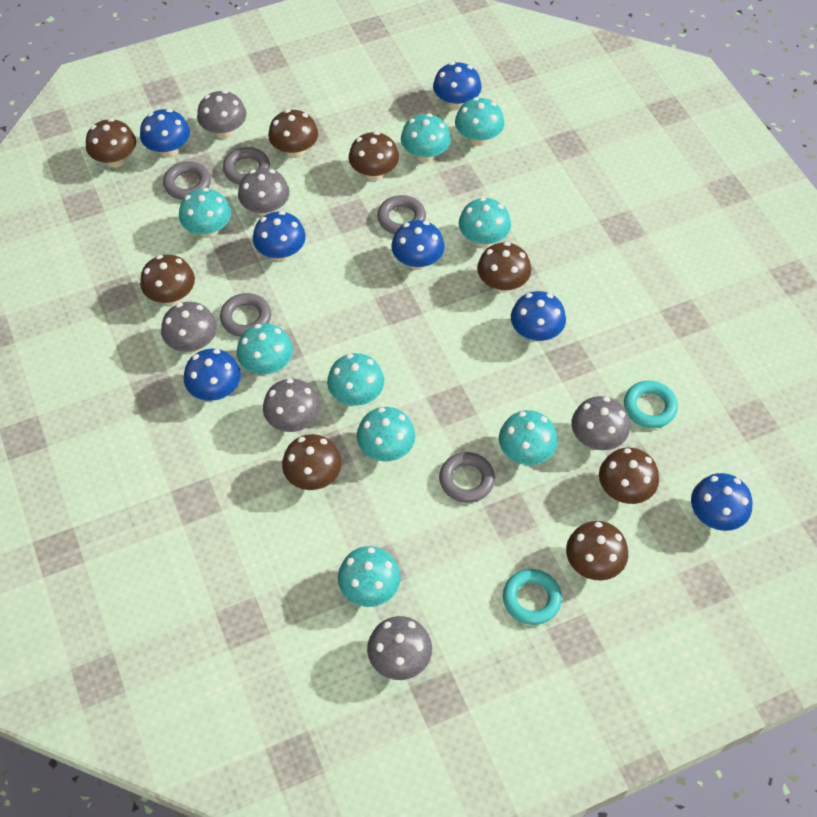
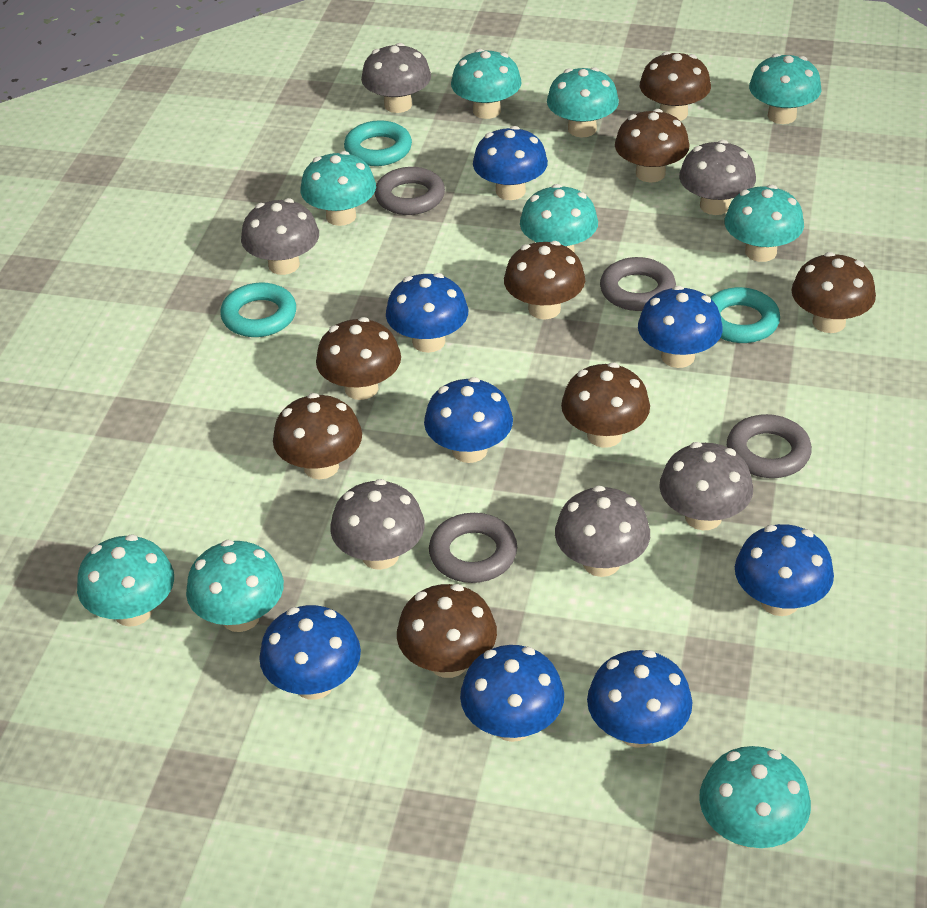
blue mushroom: [140,109,190,157] [184,349,241,401] [253,211,306,261] [391,220,445,270] [433,62,481,110] [511,291,566,342] [691,473,752,531] = 7 -> [259,605,361,700] [386,273,468,353] [424,377,513,463] [460,645,564,742] [473,126,548,200] [587,650,692,748] [638,286,723,368] [735,524,834,616] = 8
grey ring: [163,161,211,200] [220,293,271,337] [223,147,270,185] [377,195,426,234] [439,452,495,503] = 5 -> [375,167,445,215] [429,513,517,583] [600,257,676,311] [727,414,812,478] = 4
turquoise ring: [503,569,562,625] [624,381,678,428] = 2 -> [220,282,296,337] [344,120,412,166] [710,287,780,343] = 3

